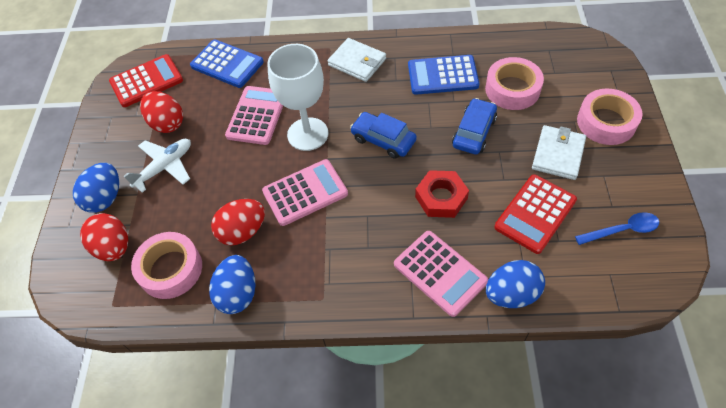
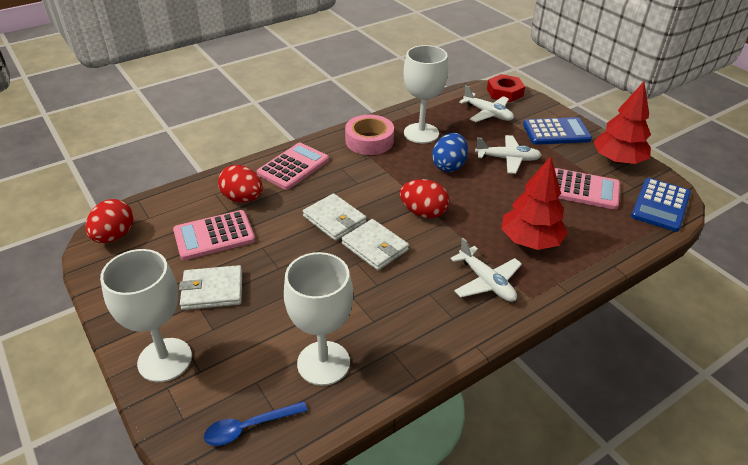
blue car: [350,112,417,159] [452,98,497,155] = 2 -> none = 0
blue egg: [73,163,119,213] [209,255,256,314] [486,260,545,308] = 3 -> [432,133,468,172] = 1
pink tape: [131,232,202,299] [485,57,544,110] [577,88,642,145] = 3 -> [345,115,394,155] = 1
red calculator: [109,54,183,107] [494,174,577,254] = 2 -> none = 0
red tree: none = 0 -> [501,156,568,250] [593,82,651,164] = 2
white goblet: [267,44,329,151] = 1 -> [100,249,192,382] [284,252,353,386] [404,45,448,144] = 3
white plane: [124,139,191,193] = 1 -> [450,238,522,302] [459,85,514,122] [475,135,542,174] = 3
white wallet: [328,38,386,82] [532,125,586,180] = 2 -> [179,265,242,310] [303,193,367,241] [341,219,409,270] = 3

